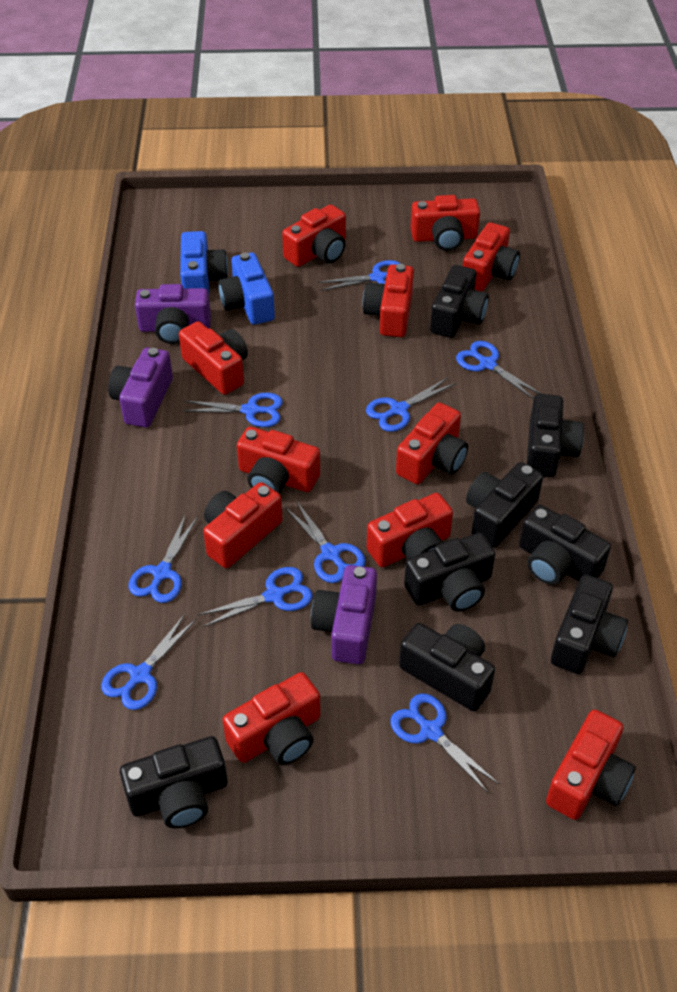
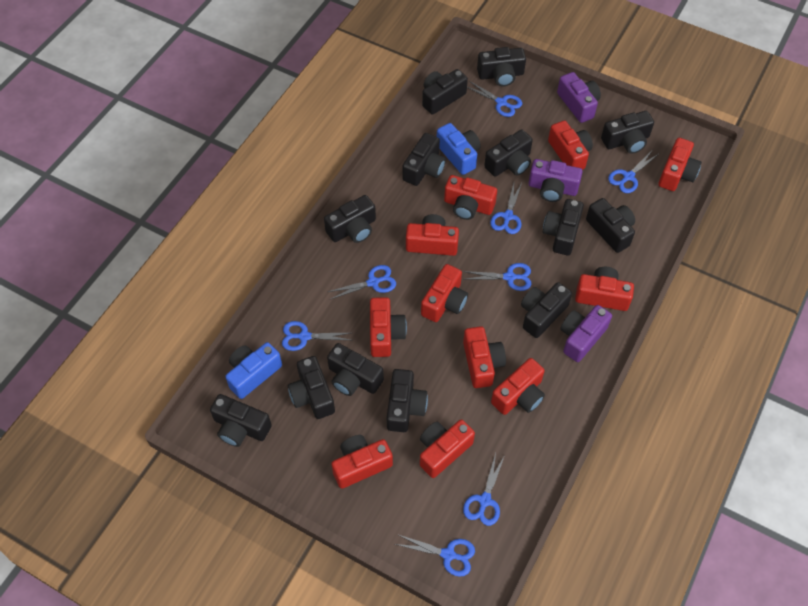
black camera: [120,736,228,828] [399,623,495,711] [404,533,495,612] [430,265,489,338] [466,462,543,548] [519,505,611,585] [527,394,584,477] [551,574,628,674] = 8 -> [210,394,272,447] [288,356,335,419] [324,195,376,243] [327,343,384,396] [387,369,428,432] [402,133,446,186] [422,69,468,115] [477,47,526,86] [484,130,533,177] [521,282,572,338] [543,199,584,256] [586,198,635,253] [601,111,654,154] = 13
blue scissors: [101,614,196,710] [129,514,198,603] [182,392,283,427] [198,567,313,627] [285,501,366,583] [318,260,401,291] [366,377,456,432] [390,693,499,794] [456,341,541,399] = 9 -> [282,321,351,351] [328,265,396,299] [395,534,475,577] [463,263,532,291] [463,453,505,526] [467,81,522,117] [490,183,522,234] [608,151,658,193] = 8

